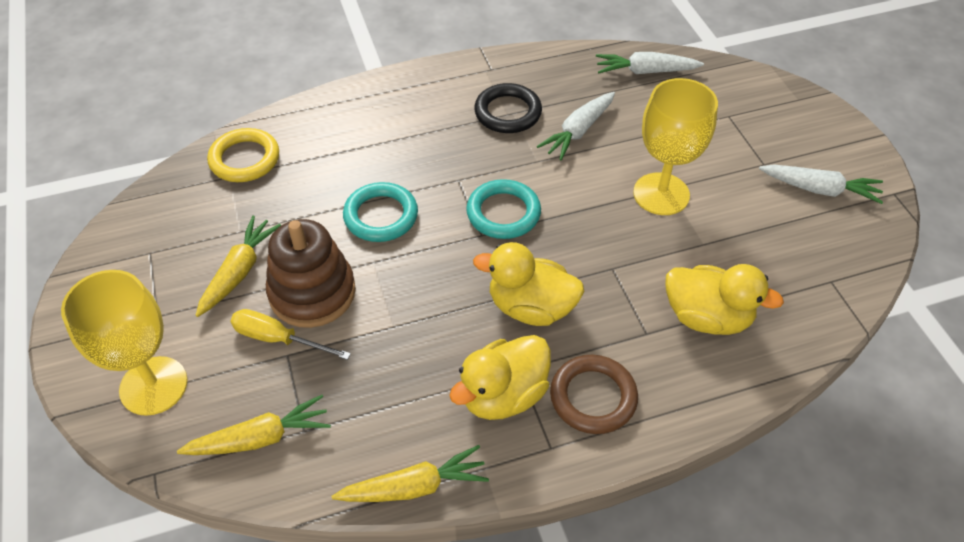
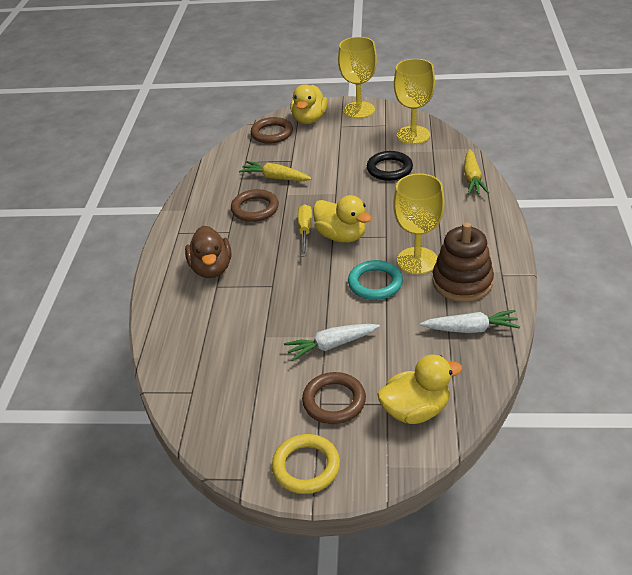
brown duck: none = 0 -> [185,226,231,278] = 1
brown ring: [550,355,638,434] = 1 -> [231,189,279,222] [251,117,293,144] [302,372,366,424] = 3
turquoise ring: [343,182,418,242] [466,179,541,239] = 2 -> [348,260,403,300] = 1
white carrot: [537,92,615,160] [596,52,704,74] [759,164,883,204] = 3 -> [284,324,380,361] [420,310,520,333] = 2
yellow carrot: [177,395,331,455] [196,216,281,317] [332,445,489,502] = 3 -> [239,161,312,181] [464,149,489,195] = 2
yellow goblet: [61,270,188,416] [633,78,718,215] = 2 -> [338,37,377,119] [393,174,444,274] [394,59,435,144] = 3

